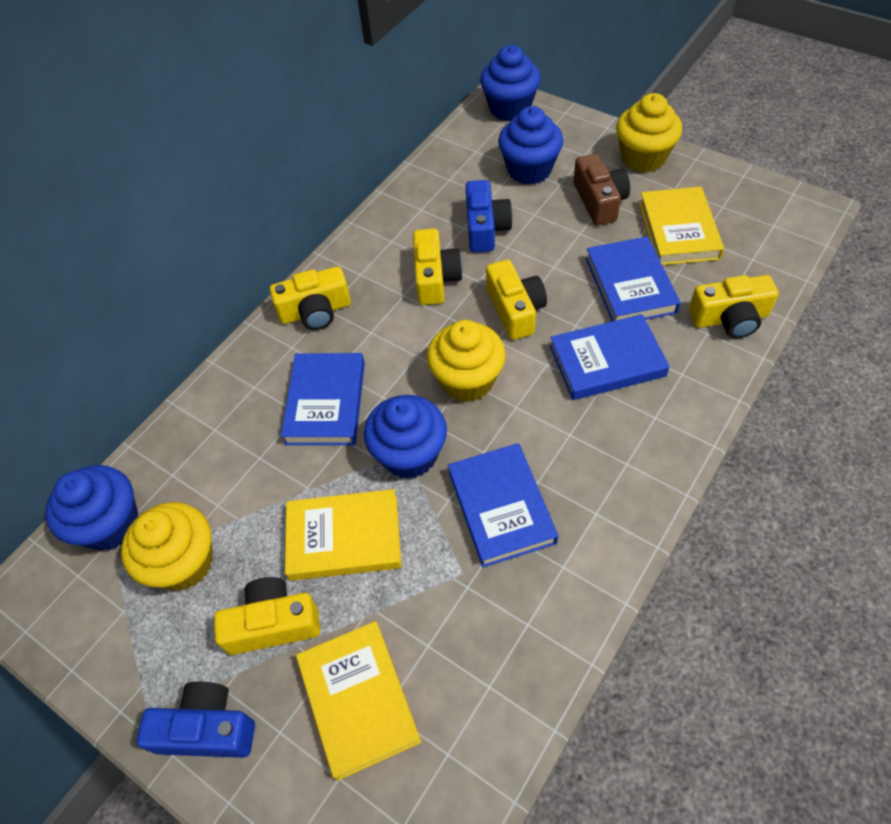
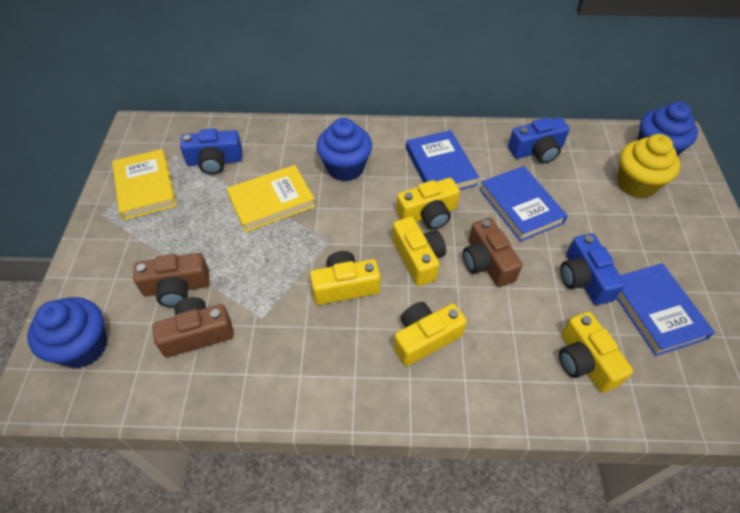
blue book: [281,353,365,445] [448,443,558,568] [550,314,670,400] [586,236,680,321] = 4 -> [406,130,479,190] [479,166,568,242] [617,263,715,356] = 3
blue camera: [136,681,255,758] [466,180,513,253] = 2 -> [180,128,243,175] [508,117,570,163] [560,233,625,305] = 3
blue cupcake: [45,465,138,551] [364,395,447,479] [480,45,541,121] [498,106,563,185] = 4 -> [27,297,107,368] [316,118,372,181] [638,102,698,156] = 3
brown camera: [573,154,630,226] = 1 -> [133,253,209,307] [152,297,234,357] [463,218,522,287] = 3
yellow book: [285,489,401,581] [296,621,421,781] [639,187,724,265] = 3 -> [112,149,177,220] [226,165,315,232] = 2
yellow cupcake: [121,502,213,591] [427,320,506,402] [616,93,682,172] = 3 -> [617,134,680,198] = 1

